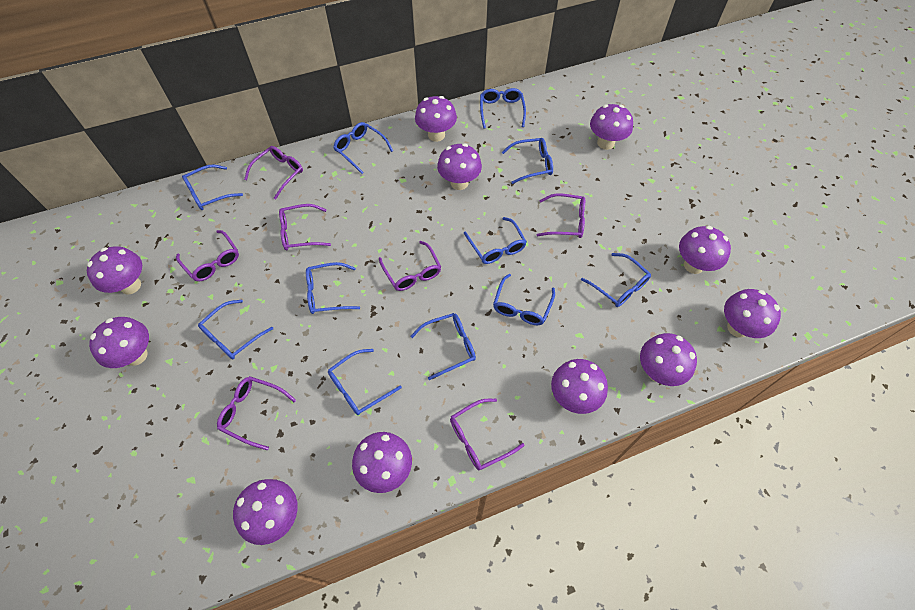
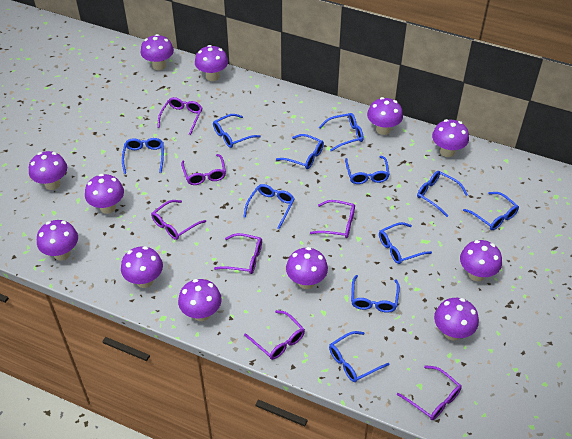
purple mushroom: [87,246,142,294] [89,317,149,368] [233,479,298,545] [352,432,412,493] [415,96,457,142] [437,143,482,190] [551,359,608,414] [590,104,633,150] [640,333,697,386] [679,226,731,274] [724,289,781,338] = 11 -> [29,151,67,190] [37,220,78,261] [85,174,124,214] [121,246,163,288] [141,34,174,70] [178,279,222,321] [195,45,228,81] [286,247,328,289] [367,97,403,135] [432,119,469,157] [434,298,479,341] [460,240,502,281] = 12

